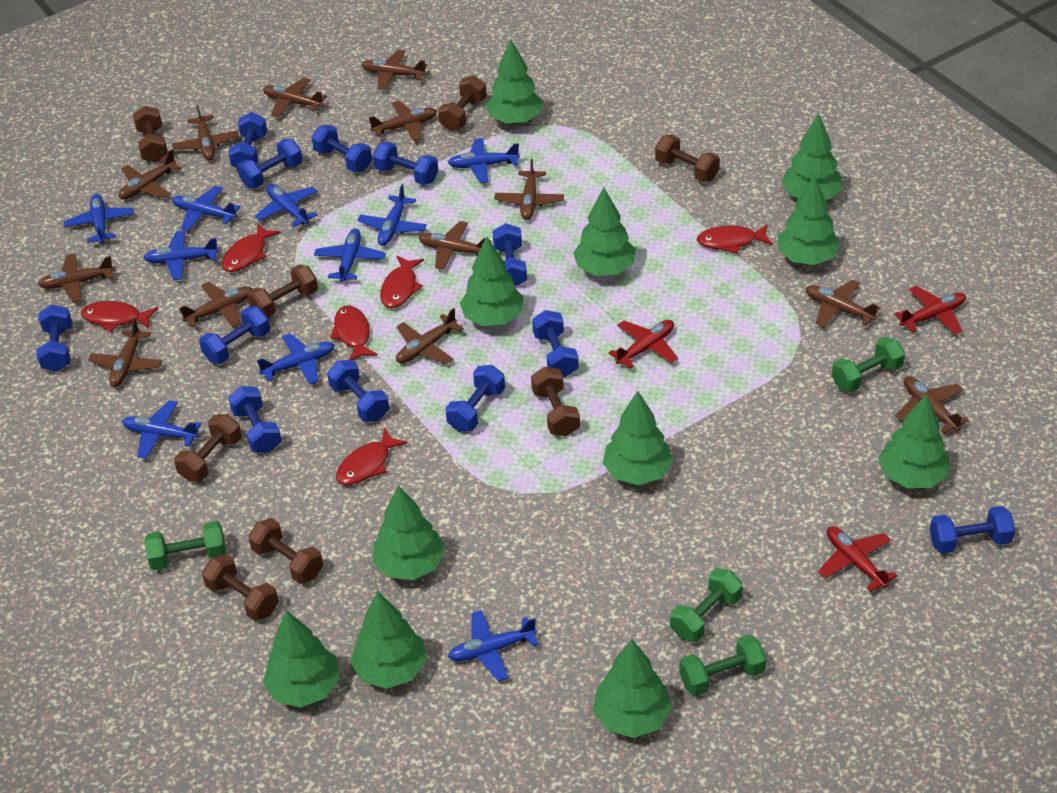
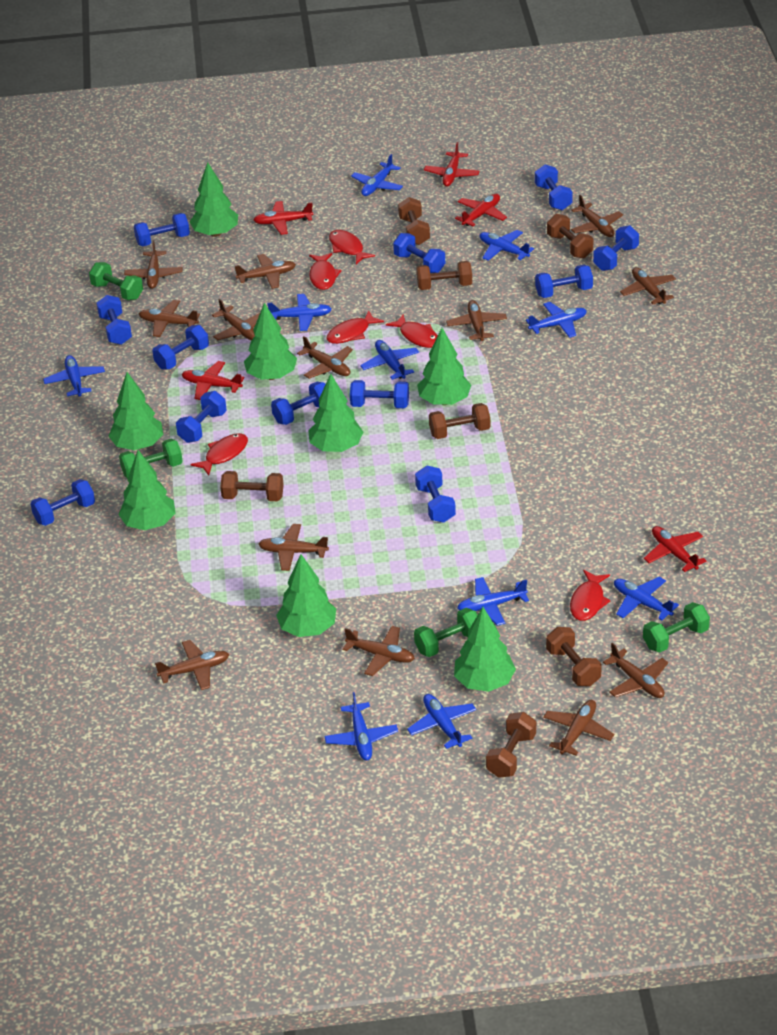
brown dumbbell: [133,106,168,163] [174,414,242,482] [202,554,279,621] [247,264,318,318] [248,518,323,584] [438,75,487,131] [531,367,580,436] [655,135,720,182] = 8 -> [220,471,284,501] [398,197,430,245] [416,261,472,290] [429,403,490,439] [486,712,536,778] [546,627,602,686] [547,214,594,258] = 7
green tree: [263,610,340,708] [350,591,427,689] [373,485,445,580] [460,236,524,326] [486,39,543,124] [573,187,636,276] [593,639,672,738] [603,391,673,485] [778,175,841,265] [782,114,843,200] [878,394,949,488] = 11 -> [109,372,163,450] [118,450,175,530] [189,162,238,237] [244,303,297,380] [276,554,336,637] [309,373,363,452] [417,328,471,405] [454,607,516,692] = 8
red plane: [609,320,678,369] [818,526,897,592] [894,286,966,335] = 3 -> [182,361,245,400] [254,201,313,235] [424,142,480,187] [455,194,507,226] [644,526,706,572] = 5

